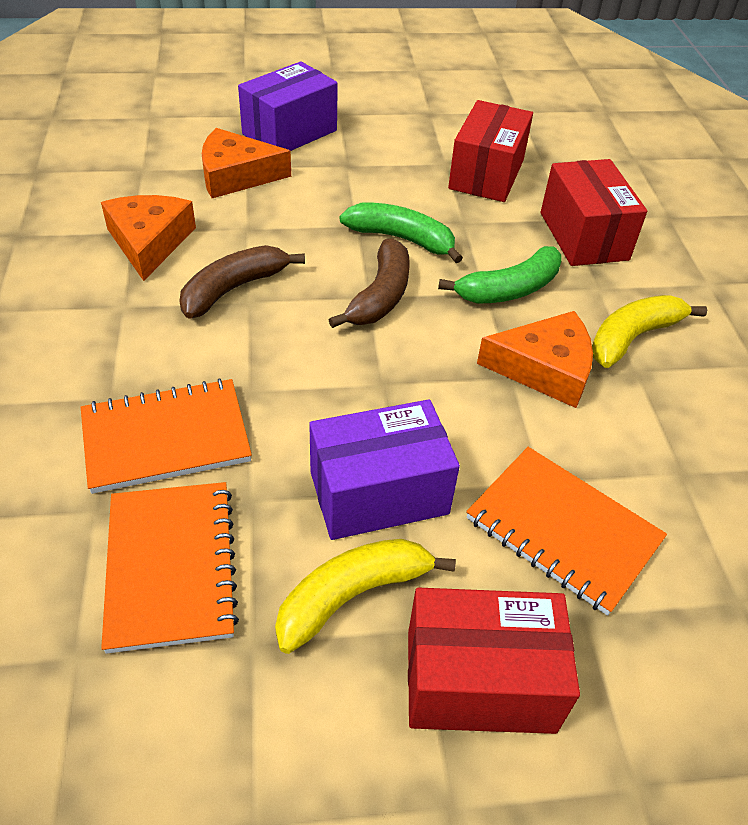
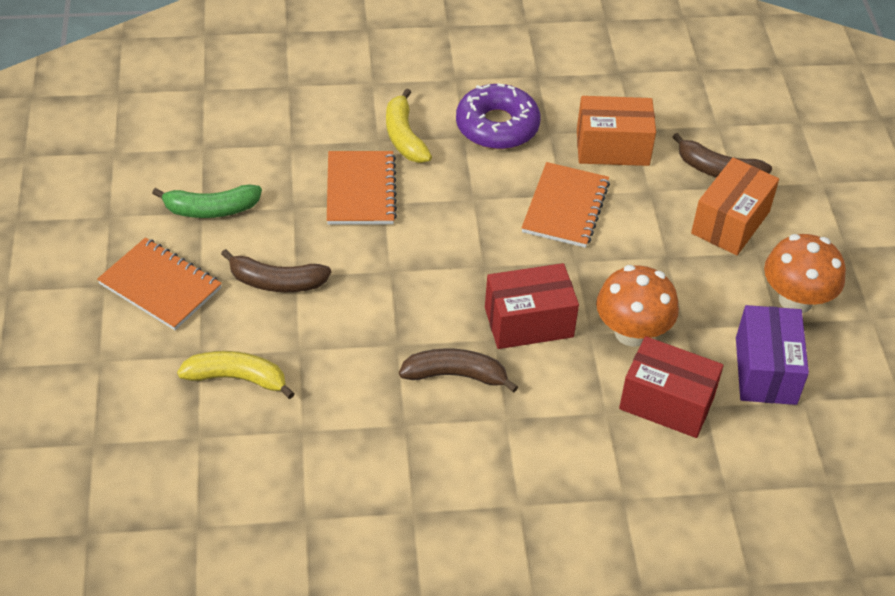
brown banana: [179,245,305,319] [329,238,410,328] = 2 -> [221,249,331,292] [399,348,518,393] [673,133,772,178] = 3
green banana: [339,203,463,263] [438,246,562,304] = 2 -> [152,184,262,218] = 1
orange box: none = 0 -> [577,96,656,166] [691,157,779,255] = 2
orange cheese: [101,195,196,281] [202,128,291,198] [477,311,593,408] = 3 -> none = 0
orange mushroom: none = 0 -> [596,265,679,347] [764,234,846,313] = 2
purple box: [238,61,338,151] [309,399,460,540] = 2 -> [736,305,809,405] = 1
purple donut: none = 0 -> [456,83,540,149] = 1
red box: [408,588,580,734] [448,100,533,202] [541,159,647,266] = 3 -> [485,263,579,349] [619,336,724,438] = 2

